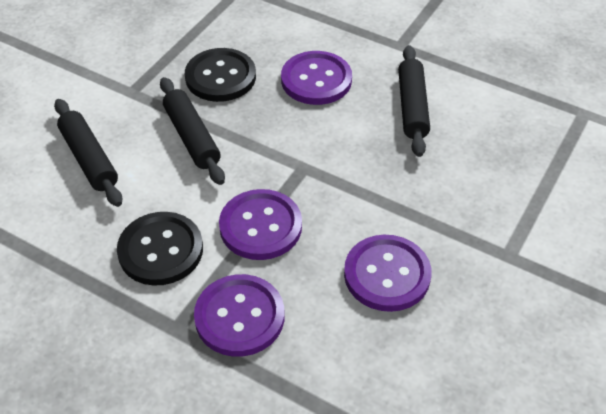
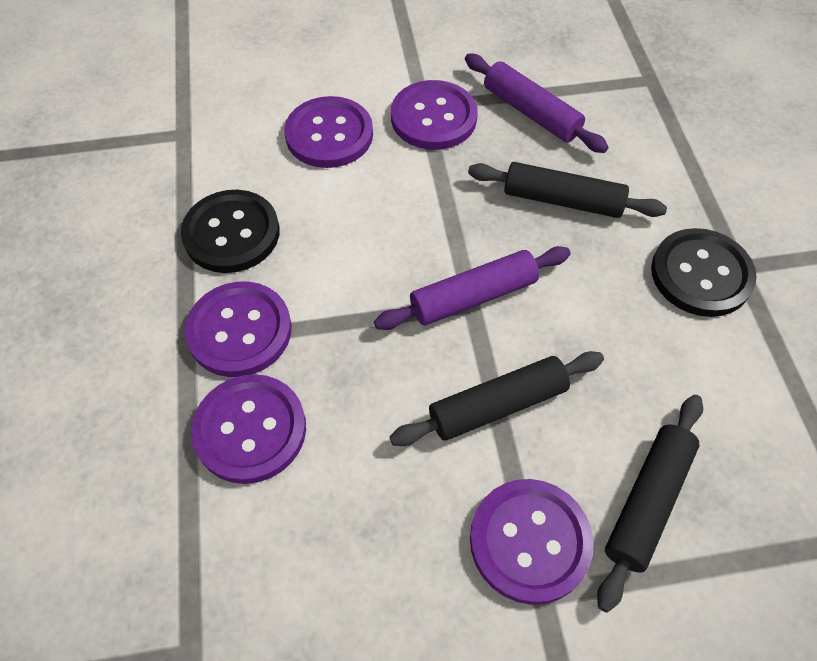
purple button: [194,274,284,357] [219,189,302,260] [281,51,352,105] [344,235,432,312] = 4 -> [185,281,292,377] [191,374,306,484] [284,96,373,168] [391,80,478,150] [470,479,594,605] = 5
purple rolling pin: none = 0 -> [374,246,571,330] [465,54,609,153] = 2

